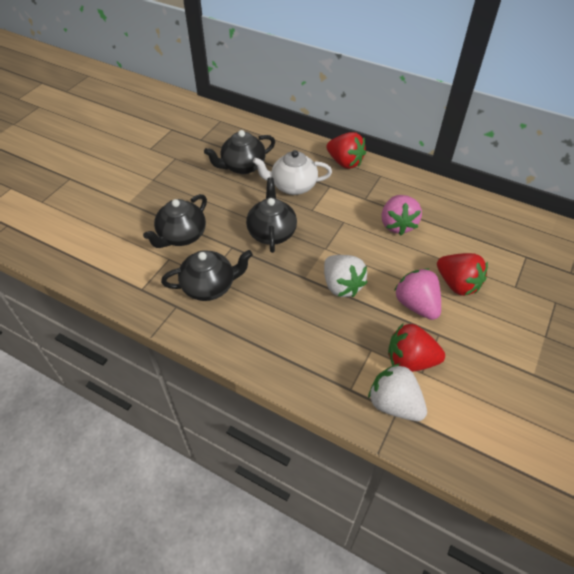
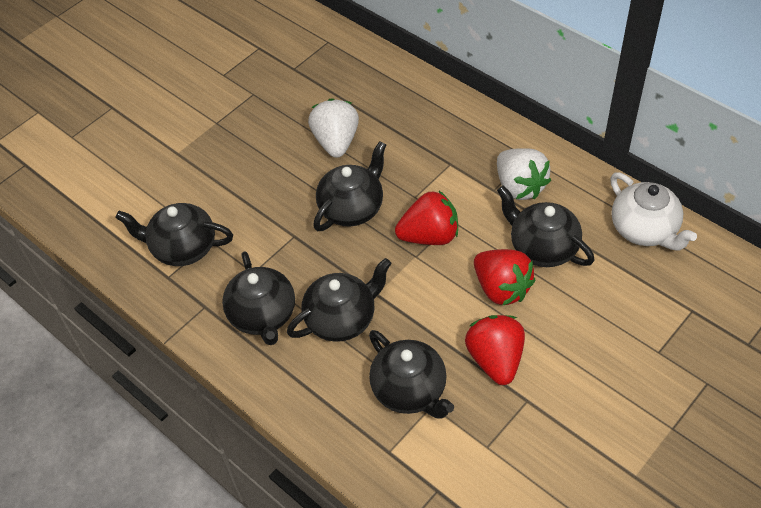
black teapot: [143,194,207,248] [161,250,253,301] [204,130,275,174] [246,178,297,253] = 4 -> [115,203,233,266] [222,251,295,345] [287,258,392,342] [313,141,386,231] [369,330,454,419] [497,185,595,267] = 6
pink strawberry: [381,195,422,235] [394,268,441,320] = 2 -> none = 0

